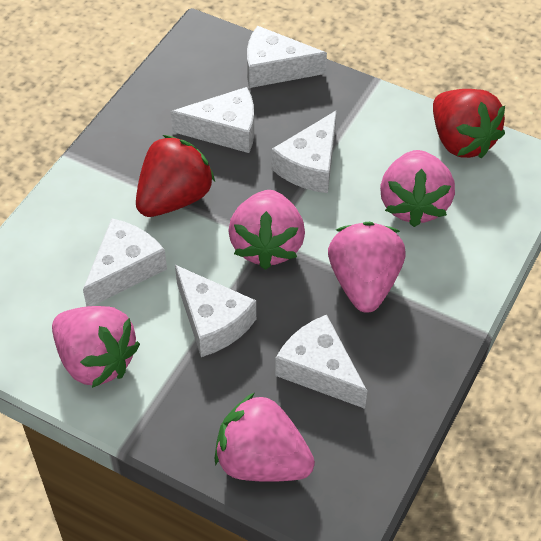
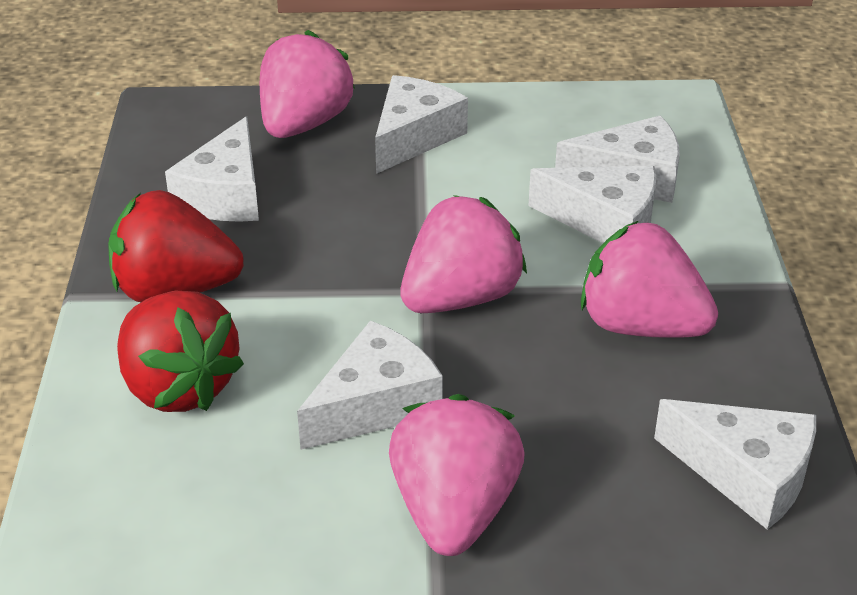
pink strawberry: [52,306,140,388] [215,393,315,482] [228,190,305,270] [328,222,405,313] [380,150,455,227] = 5 -> [260,30,355,138] [389,394,525,556] [400,195,527,313] [581,221,718,338] = 4

